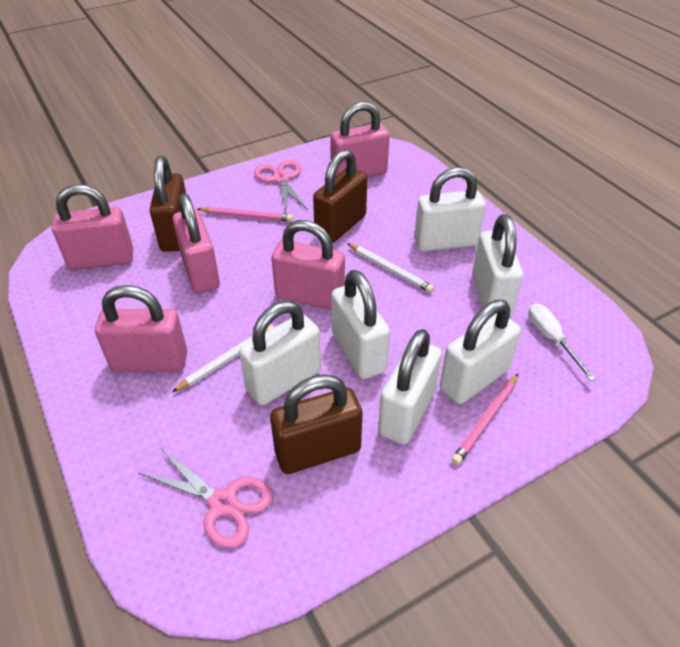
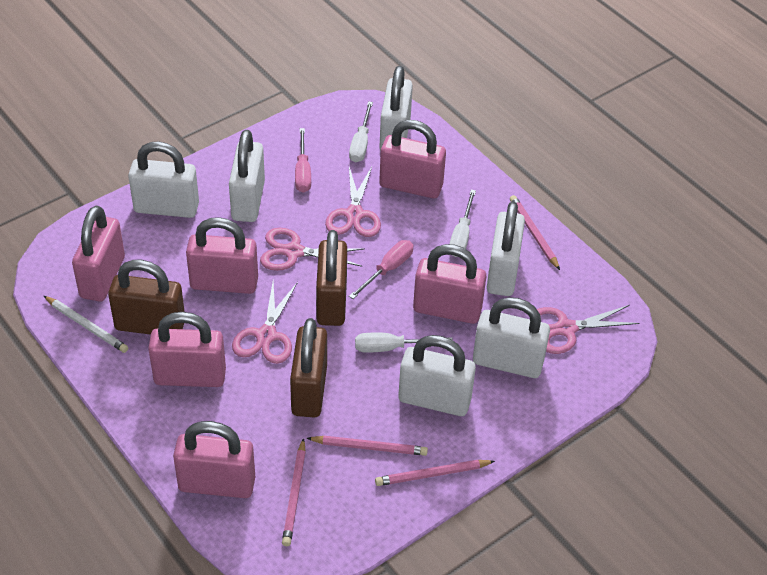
pink padlock: [52,184,133,270] [95,285,187,372] [173,193,220,293] [271,220,345,310] [331,102,390,177] = 5 -> [72,206,125,302] [148,312,226,387] [173,421,255,498] [186,217,258,294] [379,120,446,198] [413,244,486,324] = 6
pink pencil: [198,207,293,222] [451,374,518,465] = 2 -> [282,438,306,546] [307,436,428,456] [375,460,495,486] [510,195,560,270] = 4
pink scissors: [139,448,273,548] [254,160,308,212] = 2 -> [232,281,298,364] [260,228,365,271] [325,167,381,237] [537,305,639,354] = 4
pink screwdriver: none = 0 -> [295,128,311,193] [349,240,413,299] = 2
white pencil: [172,325,274,392] [347,243,434,293] = 2 -> [44,296,128,353] = 1
white screwdriver: [528,303,596,381] = 1 -> [349,101,373,162] [355,333,453,353] [450,190,476,257] = 3

